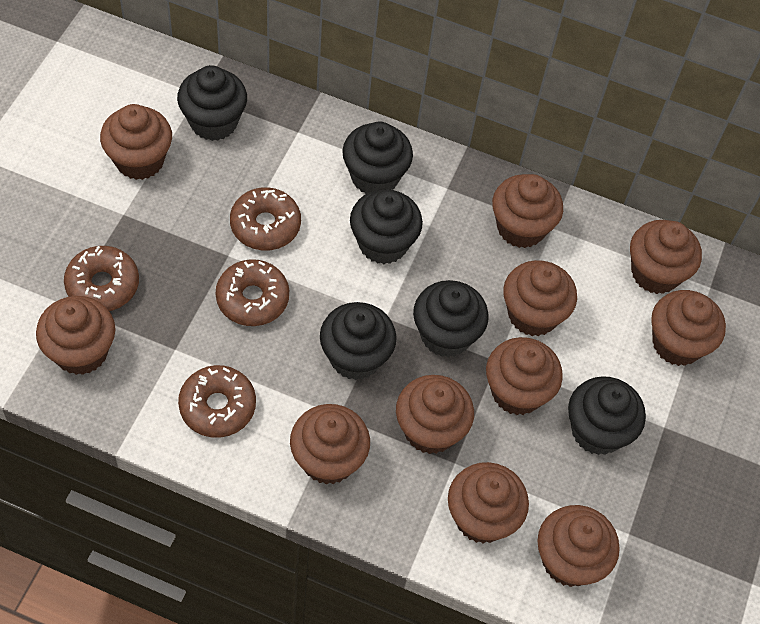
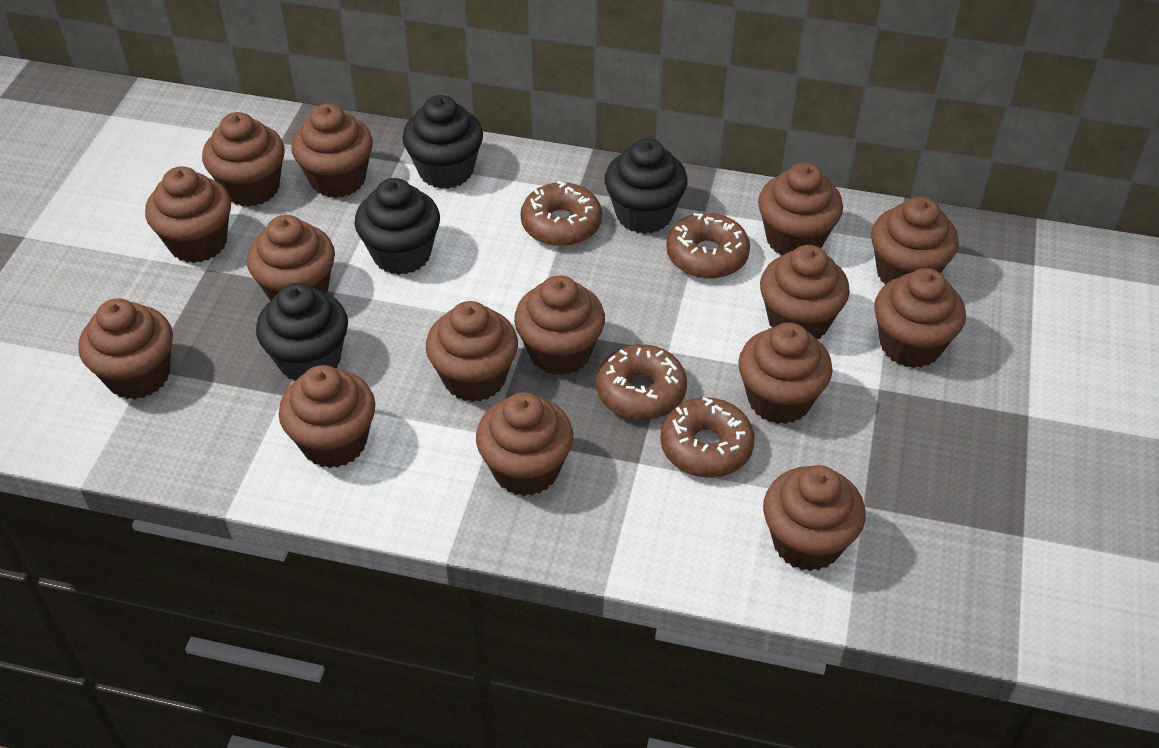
black cupcake: [177,65,247,141] [320,302,397,380] [342,122,413,194] [350,189,423,264] [413,280,489,357] [568,376,646,455] = 6 -> [256,283,348,381] [355,178,440,275] [402,95,483,189] [605,138,687,234] = 4
brown cupcake: [36,296,115,375] [100,104,172,180] [290,404,370,485] [396,375,474,454] [448,462,529,543] [486,337,563,415] [492,174,563,248] [503,260,577,336] [537,505,620,587] [630,220,702,294] [651,290,726,366] = 11 -> [78,298,173,399] [145,166,231,263] [202,112,285,207] [247,215,335,301] [279,365,375,468] [291,104,373,198] [426,301,518,402] [476,392,574,496] [514,275,605,376] [738,323,833,424] [758,163,843,256] [760,245,850,339] [763,465,866,571] [871,197,959,284] [874,268,966,368] = 15

